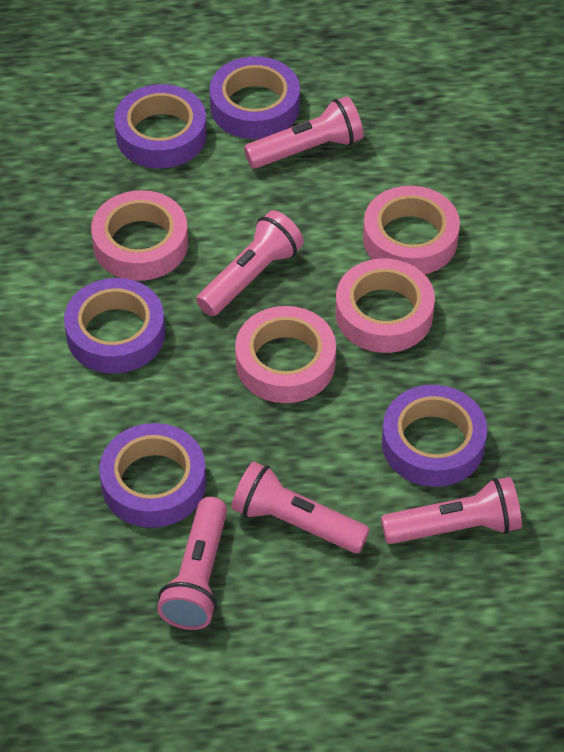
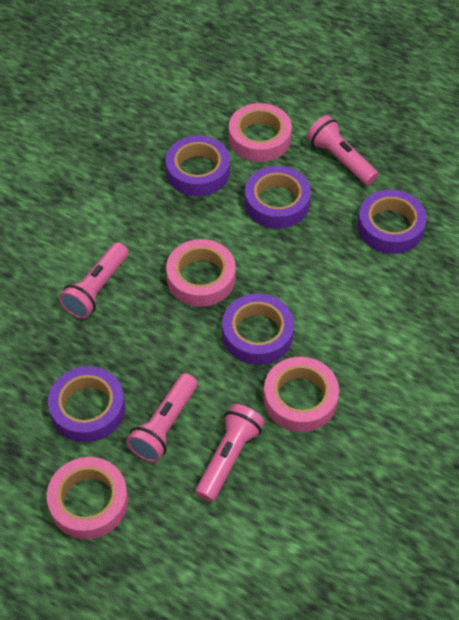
pink flashlight: [157,497,227,630] [196,210,304,316] [231,461,370,553] [244,96,363,169] [381,477,522,544] = 5 -> [59,242,128,319] [126,373,198,462] [195,404,265,502] [307,115,378,185] = 4

